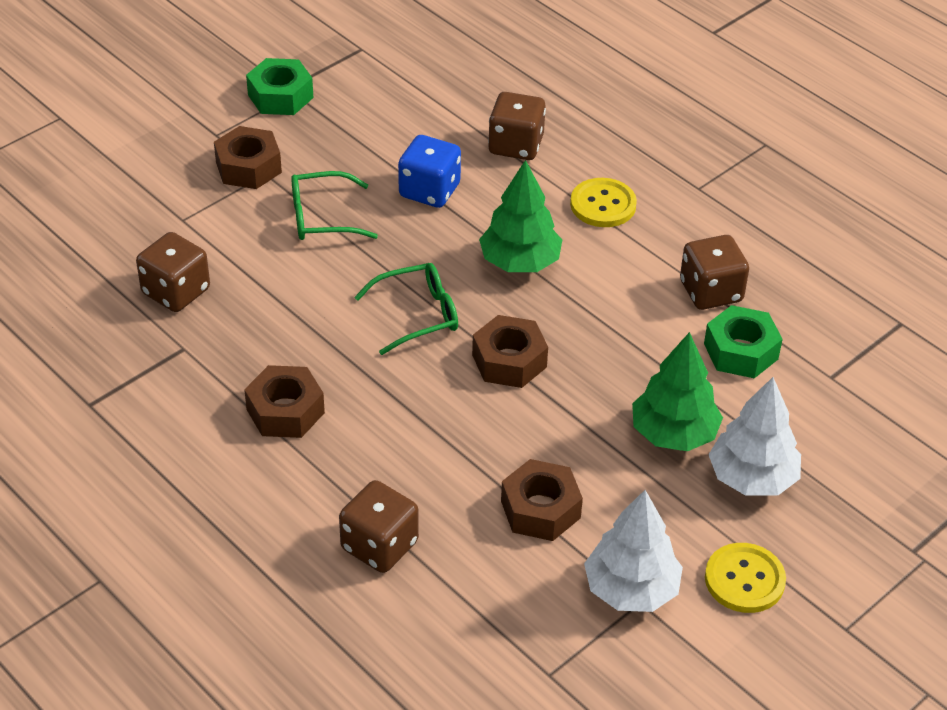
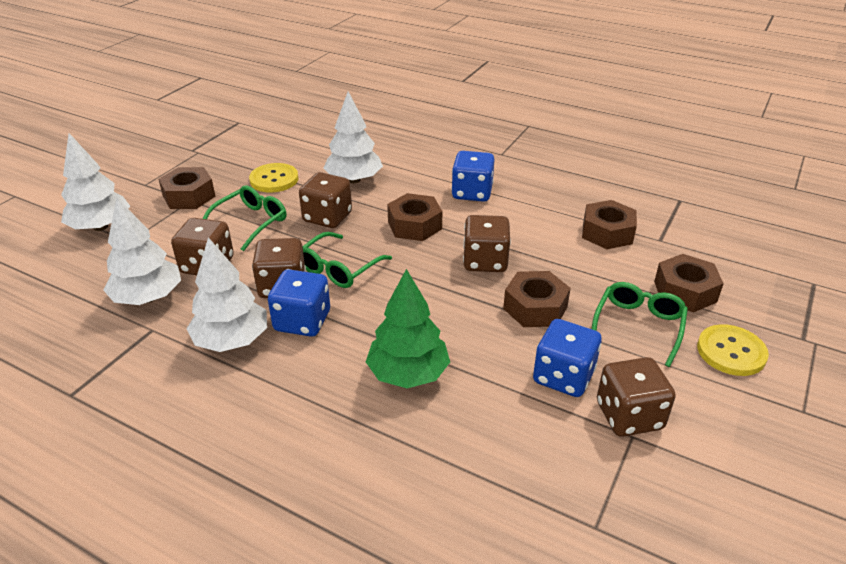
blue dice: [398,135,461,208] = 1 -> [268,269,330,337] [451,151,495,202] [533,319,602,397] = 3
brown dice: [136,232,210,312] [339,480,419,573] [488,92,546,160] [680,235,749,310] = 4 -> [171,218,234,275] [252,238,306,298] [299,172,352,228] [463,215,511,272] [597,357,676,437] = 5
brown nut: [214,126,282,189] [244,365,325,438] [472,315,548,388] [501,459,583,541] = 4 -> [158,167,215,209] [387,193,442,241] [503,271,571,327] [582,200,637,249] [654,254,724,312] = 5
green glasses: [291,171,378,240] [354,263,458,355] = 2 -> [203,185,286,251] [303,232,392,288] [592,282,688,367] = 3
green nut: [246,58,313,115] [704,305,783,378] = 2 -> none = 0
green tree: [479,160,562,272] [632,332,723,451] = 2 -> [366,269,450,388] = 1
white tree: [584,490,683,612] [709,377,801,496] = 2 -> [61,133,130,231] [103,198,181,305] [187,237,267,352] [323,91,383,183] = 4

